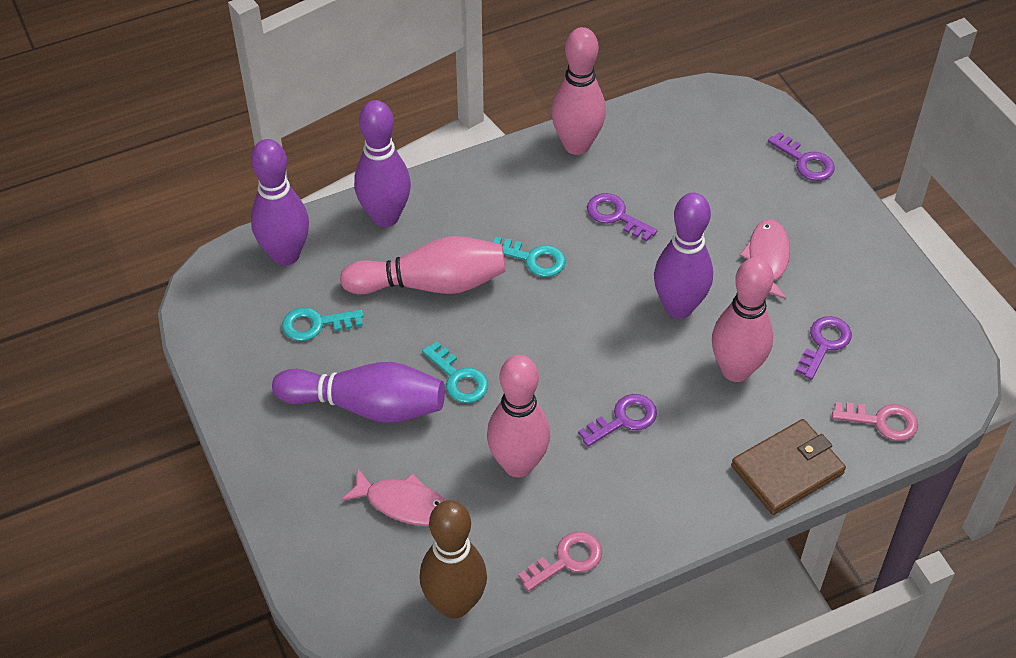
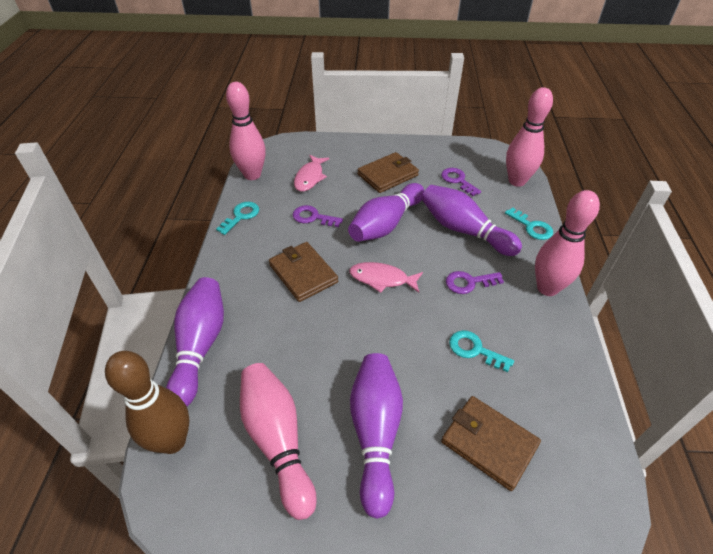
brown wallet: [731,419,846,515] = 1 -> [269,242,338,302] [357,152,419,193] [441,396,541,491] = 3
pink key: [518,532,602,591] [832,402,918,441] = 2 -> none = 0
purple key: [578,394,657,447] [587,193,658,242] [768,132,835,181] [796,316,852,380] = 4 -> [293,205,343,227] [441,168,481,196] [446,271,504,294] = 3

